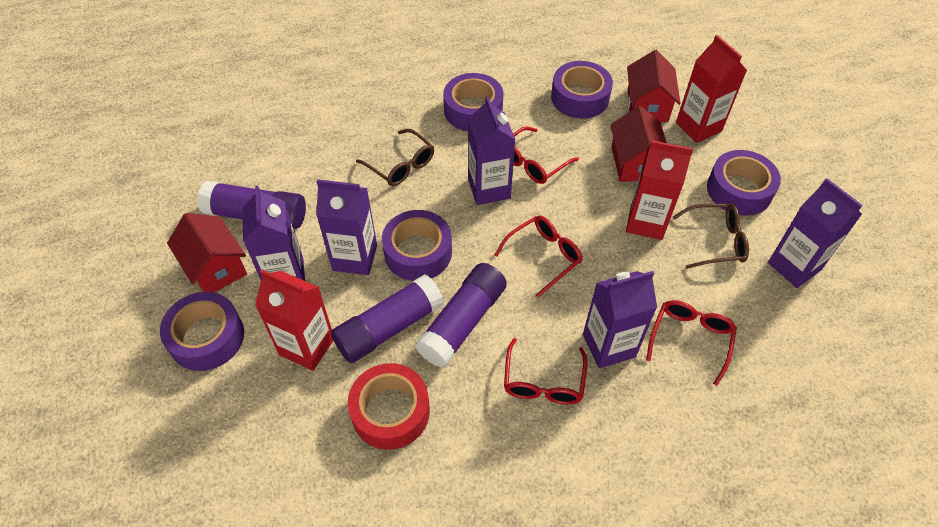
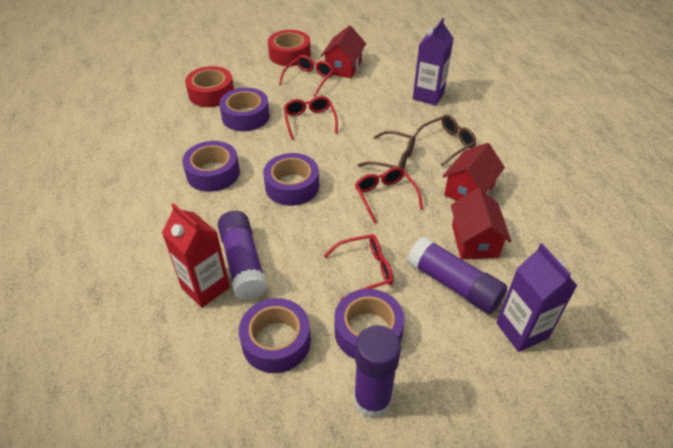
purple carton: [242,186,305,281] [316,179,377,275] [468,96,515,205] [583,271,657,368] [768,178,863,288] = 5 -> [413,18,454,105] [496,243,578,352] = 2
red carton: [255,270,333,371] [626,140,693,240] [676,35,747,143] = 3 -> [162,203,230,308] = 1
red tape: [348,363,430,450] = 1 -> [185,66,234,107] [268,30,311,66] = 2

